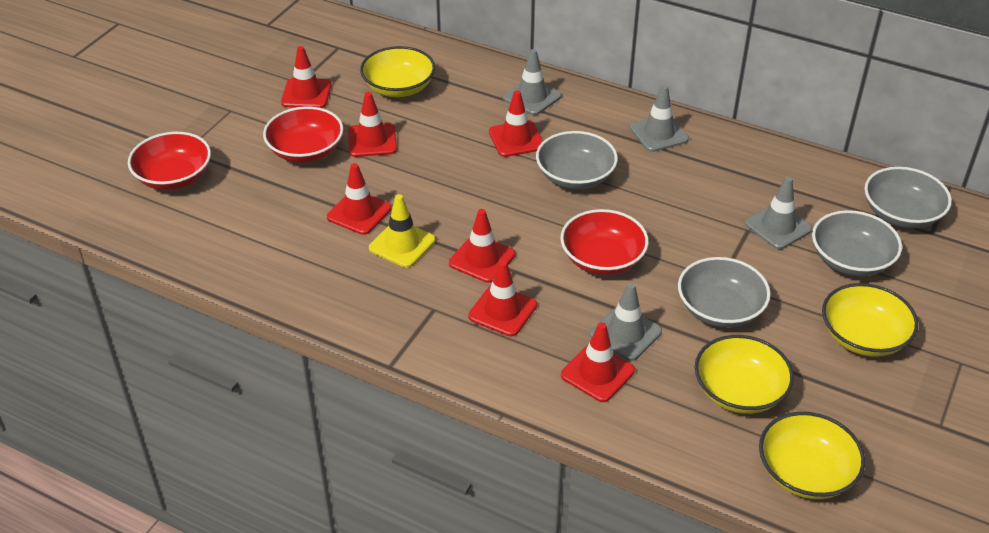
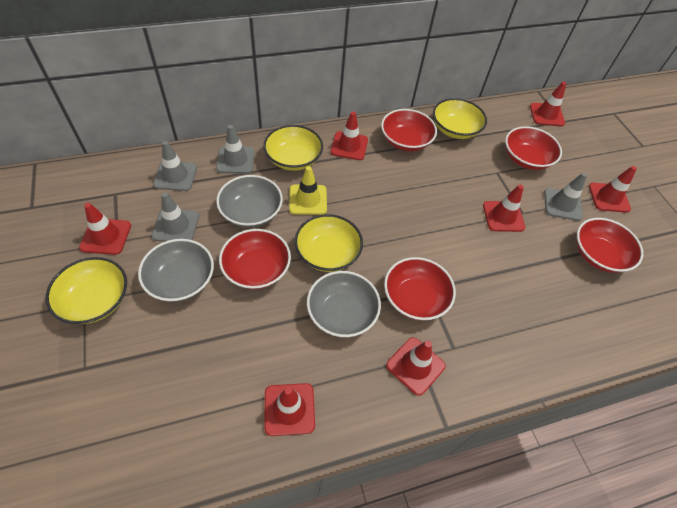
grey bowl: [536,131,618,190] [678,257,771,328] [812,210,902,277] [865,167,952,229] = 4 -> [138,239,214,302] [216,175,283,228] [307,271,381,337] = 3
red bowl: [128,132,211,190] [263,106,343,163] [560,209,649,275] = 3 -> [219,229,291,289] [381,109,437,151] [384,257,456,320] [505,126,562,170] [577,218,643,273] = 5

